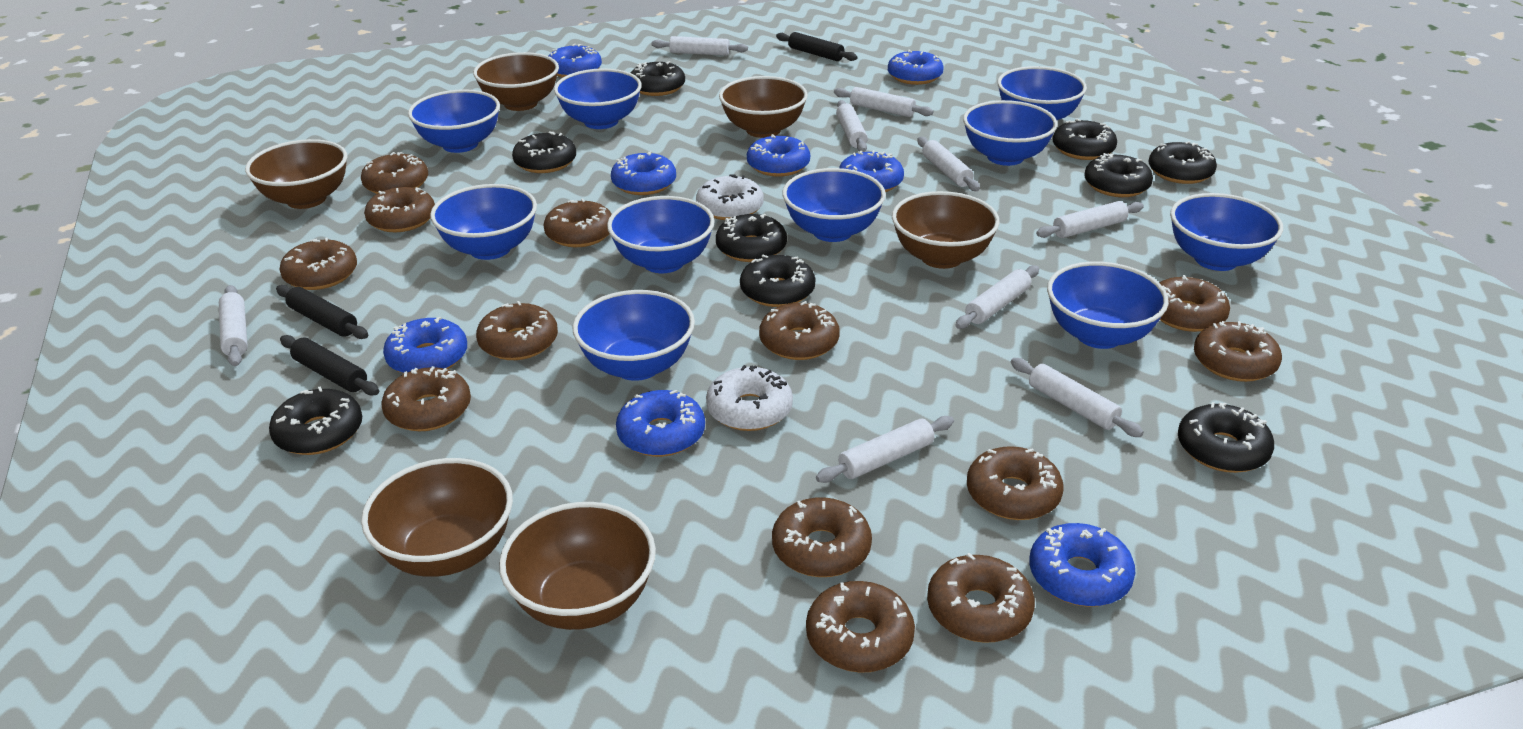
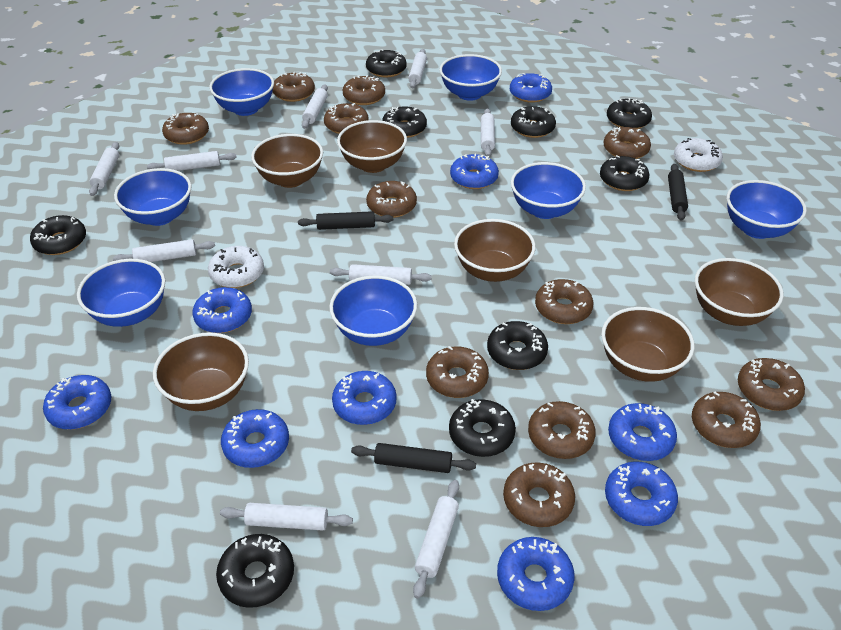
blue bowl: [408,90,500,153] [430,184,537,260] [554,68,642,129] [572,290,695,381] [607,196,715,273] [782,168,886,242] [963,100,1057,166] [997,66,1087,120] [1047,261,1169,349] [1170,193,1283,271] = 10 -> [77,259,165,327] [114,168,192,226] [209,68,274,116] [329,275,417,346] [439,54,502,101] [511,162,586,219] [727,180,807,239] = 7
blue donut: [383,317,467,374] [549,44,602,78] [611,151,676,195] [616,390,705,457] [747,134,810,177] [839,150,904,192] [888,50,943,85] [1029,523,1135,607] = 8 -> [43,375,111,429] [192,287,252,333] [221,409,289,468] [332,371,397,425] [450,154,499,189] [497,537,575,611] [510,73,552,103] [605,462,678,526] [608,403,677,461] = 9
brown donut: [279,237,357,290] [361,152,428,194] [364,187,435,232] [381,366,471,431] [476,301,558,360] [544,199,612,247] [759,301,840,360] [772,497,872,577] [806,581,915,673] [927,553,1035,643] [967,446,1064,520] [1159,275,1230,332] [1194,321,1282,382] = 13 -> [162,113,209,145] [273,72,315,102] [324,103,369,134] [343,75,385,105] [366,181,417,218] [426,346,489,398] [503,463,575,527] [528,401,596,459] [535,279,593,324] [603,127,651,159] [692,392,761,448] [738,358,805,411] = 12

